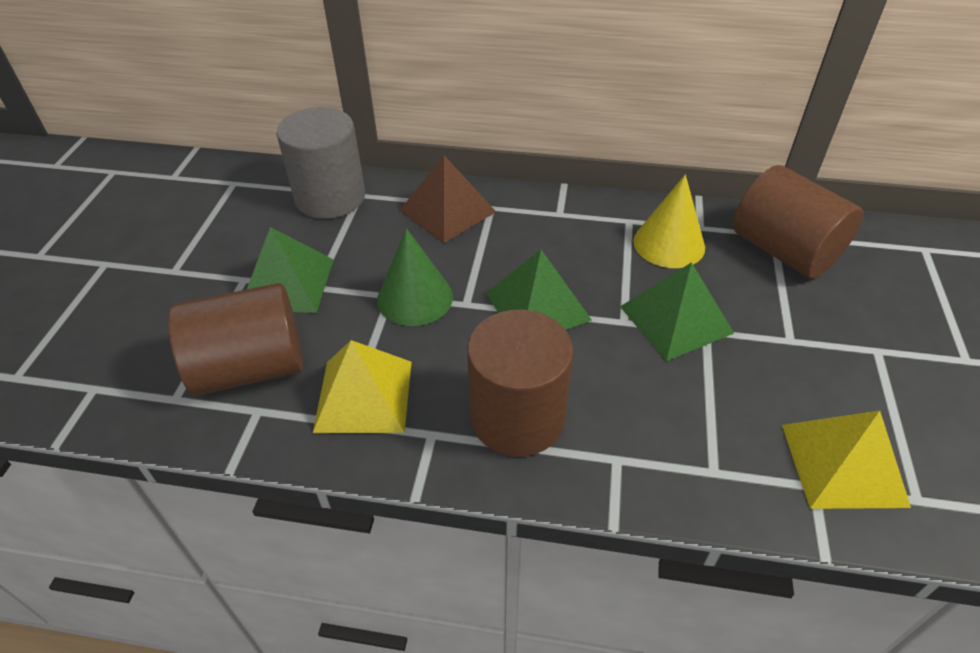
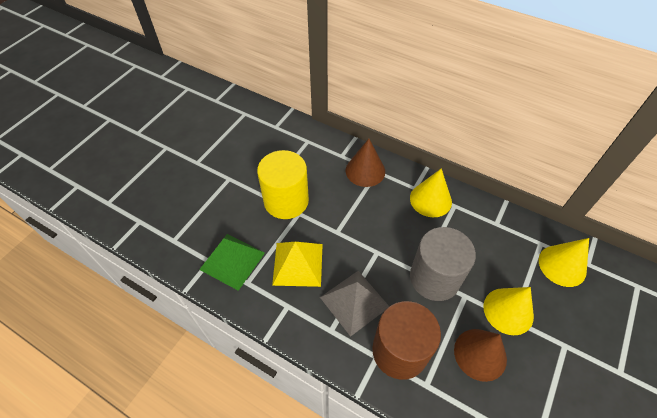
brown cone: none = 0 -> [346,139,385,187] [454,329,507,382] = 2
brown cylinder: [168,283,303,396] [467,309,573,457] [733,165,863,279] = 3 -> [372,301,441,380] = 1
brown pyramid: [399,155,496,243] = 1 -> none = 0
green cone: [377,228,453,326] = 1 -> none = 0
green pyramid: [247,227,334,313] [486,250,592,330] [620,262,734,361] = 3 -> [199,234,265,291] = 1
grey pyramid: none = 0 -> [320,271,389,337] = 1
yellow cone: [633,174,705,268] = 1 -> [410,168,452,217] [483,287,534,335] [539,238,589,287] = 3
yellow cylinder: none = 0 -> [257,150,309,219] = 1
yellow pyramid: [313,340,412,433] [782,410,911,509] = 2 -> [272,242,323,287] = 1

